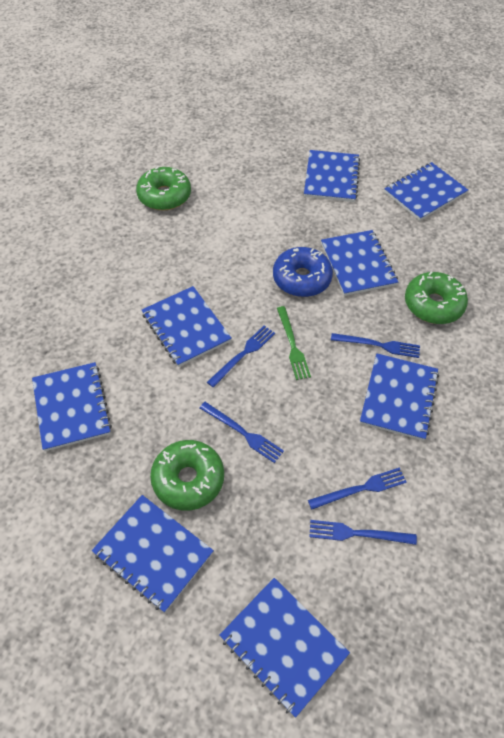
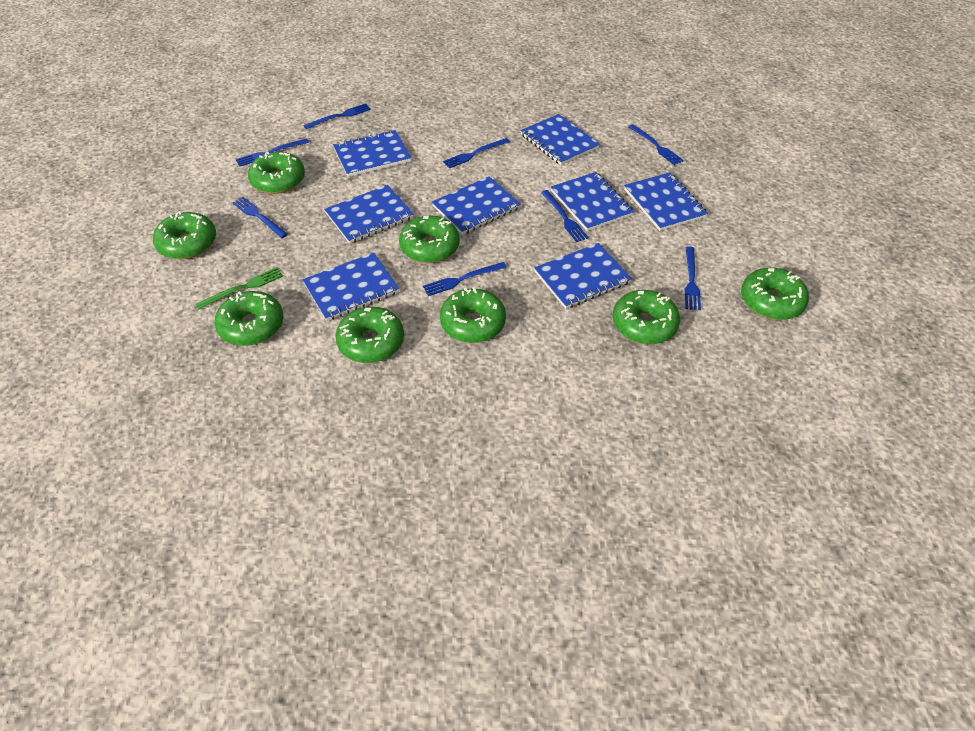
blue donut: [273,247,333,297] = 1 -> none = 0
blue fork: [200,402,284,463] [207,325,275,388] [308,468,407,510] [309,520,417,545] [331,333,420,358] = 5 -> [232,197,288,238] [236,138,309,167] [303,103,371,129] [423,262,507,296] [443,138,510,168] [541,190,588,242] [629,124,684,165] [684,246,701,310] = 8
green donut: [136,166,191,211] [150,440,224,511] [405,271,468,324] = 3 -> [153,211,216,259] [215,291,283,346] [248,152,305,194] [335,307,404,363] [399,216,460,263] [440,287,506,343] [613,290,680,344] [741,268,809,320] = 8

